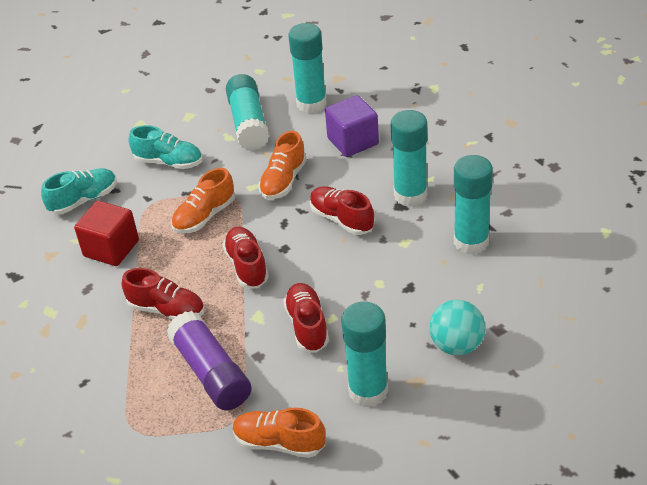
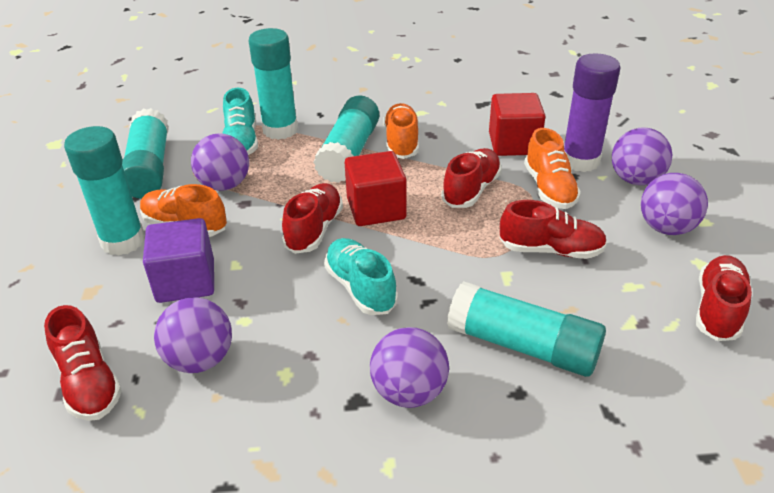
purple ball: none = 0 -> [154,297,232,373] [191,133,249,191] [370,327,449,408] [612,127,672,185] [641,173,708,235] = 5
red cube: [74,201,139,266] = 1 -> [345,151,407,226] [489,93,546,156] = 2
red shoe: [122,268,204,319] [223,227,269,288] [283,283,329,353] [310,186,375,235] = 4 -> [44,305,122,421] [282,183,343,254] [441,148,502,208] [500,200,607,259] [696,255,752,341] = 5
turquoise ball: [429,300,485,356] = 1 -> none = 0

